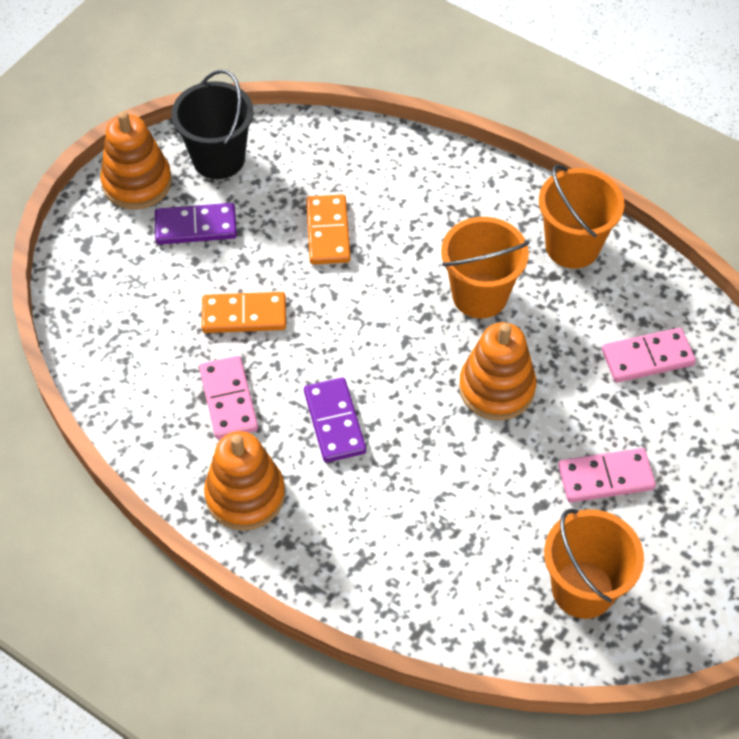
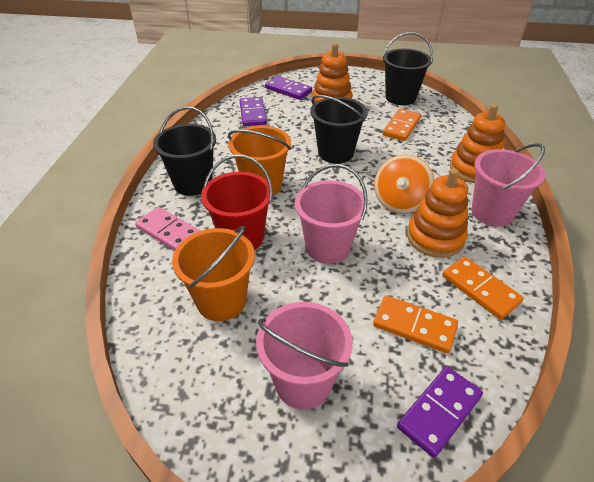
black bucket: [172,69,254,179] = 1 -> [153,106,216,196] [310,95,368,164] [382,32,433,105] = 3
orange bucket: [441,217,530,318] [539,164,625,269] [544,508,644,619] = 3 -> [172,226,255,321] [228,126,291,196] = 2
orange domino: [202,292,286,333] [306,194,351,264] = 2 -> [373,295,458,354] [382,109,421,141] [442,257,524,320] = 3
orange spinning top: none = 0 -> [374,154,434,214] = 1
pink bucket: none = 0 -> [256,302,352,410] [295,164,368,264] [471,143,545,227] = 3
pink domino: [199,356,258,439] [558,448,656,502] [602,328,696,383] = 3 -> [135,207,200,251] = 1
purple domino: [155,203,237,245] [304,377,366,463] = 2 -> [240,97,267,126] [265,76,312,100] [397,366,483,458] = 3
red bucket: none = 0 -> [201,155,273,250] = 1

